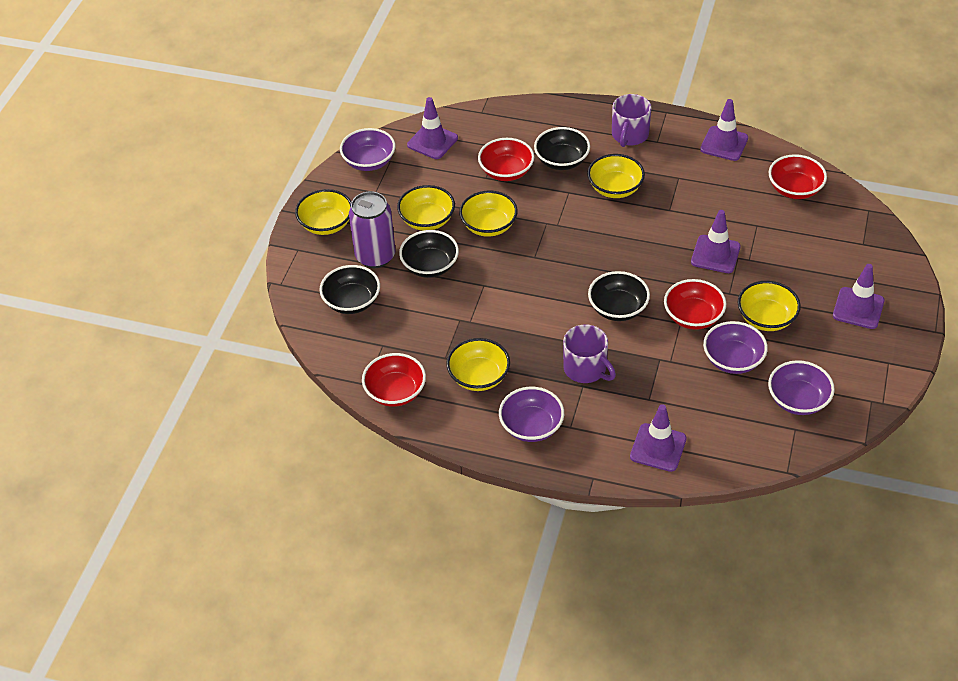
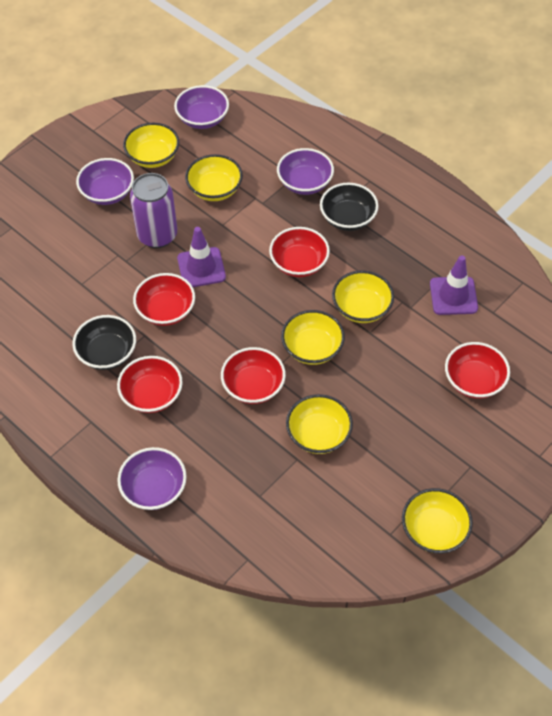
black bowl: [319,265,380,314] [399,230,459,278] [534,127,590,170] [588,271,650,321] = 4 -> [72,315,136,370] [320,183,379,231] = 2
purple mug: [563,325,616,383] [612,94,651,147] = 2 -> none = 0
purple traffic cone: [407,97,458,159] [630,404,687,472] [691,210,741,273] [700,99,748,161] [833,264,884,329] = 5 -> [177,227,226,287] [430,255,478,315] = 2
red bowl: [362,353,426,407] [478,138,534,181] [664,279,726,330] [769,154,827,199] = 4 -> [117,356,183,413] [133,273,195,326] [221,347,286,404] [269,227,330,277] [445,342,510,399] = 5

